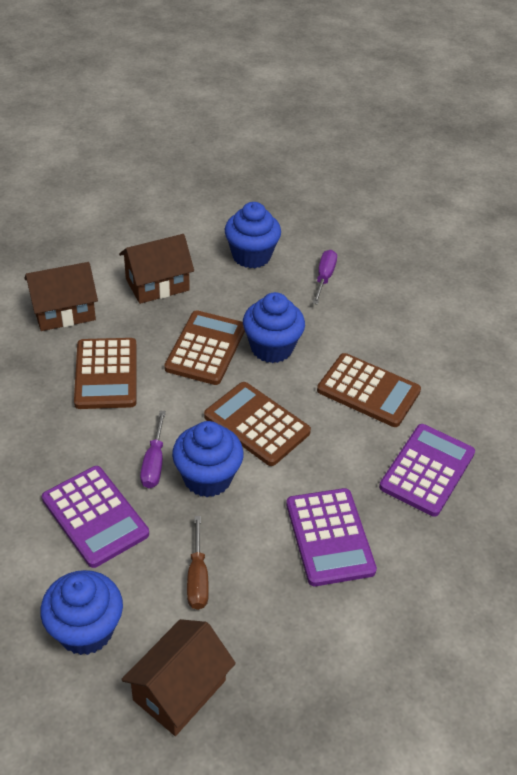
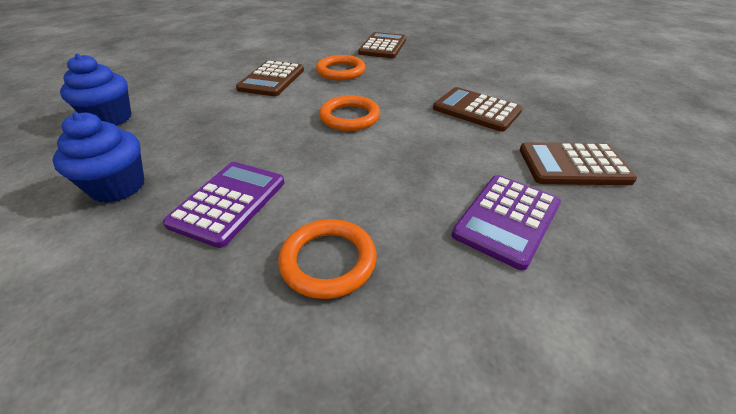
blue cupcake: [40,570,123,655] [172,421,244,497] [225,202,281,268] [243,292,305,363] = 4 -> [52,112,144,203] [60,53,132,126] = 2
brown house: [24,262,98,331] [119,234,194,304] [121,619,236,736] = 3 -> none = 0
brown screwdriver: [187,516,209,610] = 1 -> none = 0
orange ring: none = 0 -> [278,219,377,299] [316,55,366,80] [319,95,380,131] = 3
purple calculator: [42,466,149,568] [286,488,377,586] [379,424,475,517] = 3 -> [163,162,284,248] [452,175,561,270] = 2
purple screwdriver: [140,410,166,488] [313,250,337,305] = 2 -> none = 0

